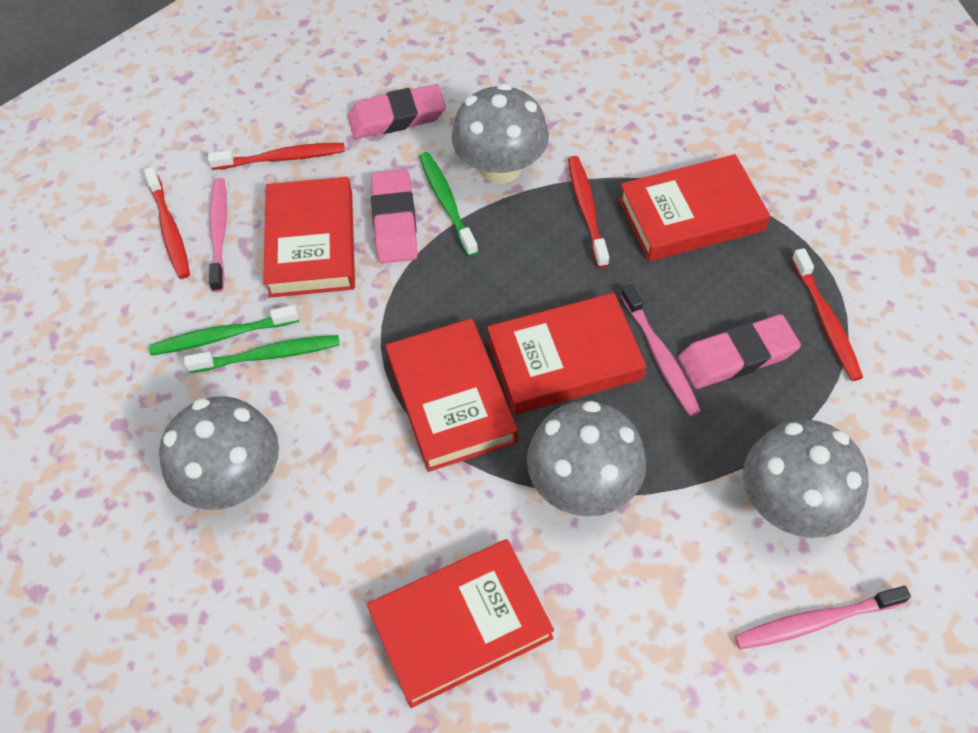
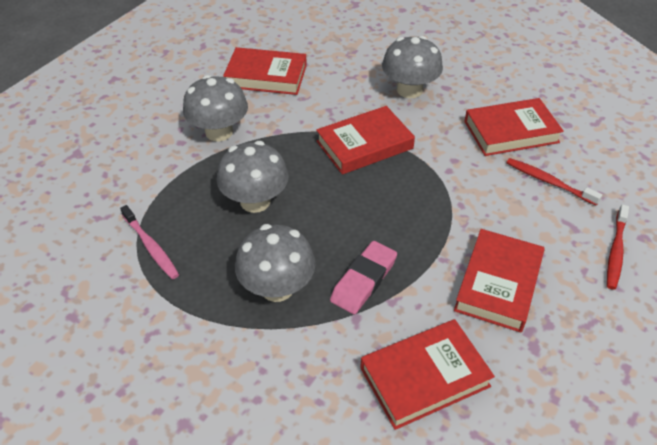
green toothbrush: [149,305,299,356] [184,335,340,373] [419,152,478,256] = 3 -> none = 0
pink eraser: [348,84,446,139] [371,169,418,263] [678,314,801,389] = 3 -> [330,241,397,314] = 1
pink toothbrush: [209,178,227,292] [621,284,701,416] [735,586,911,650] = 3 -> [120,205,179,279] = 1
red toothbrush: [144,167,190,279] [208,143,345,170] [568,156,609,268] [792,248,863,381] = 4 -> [506,158,602,205] [607,204,629,290] = 2

